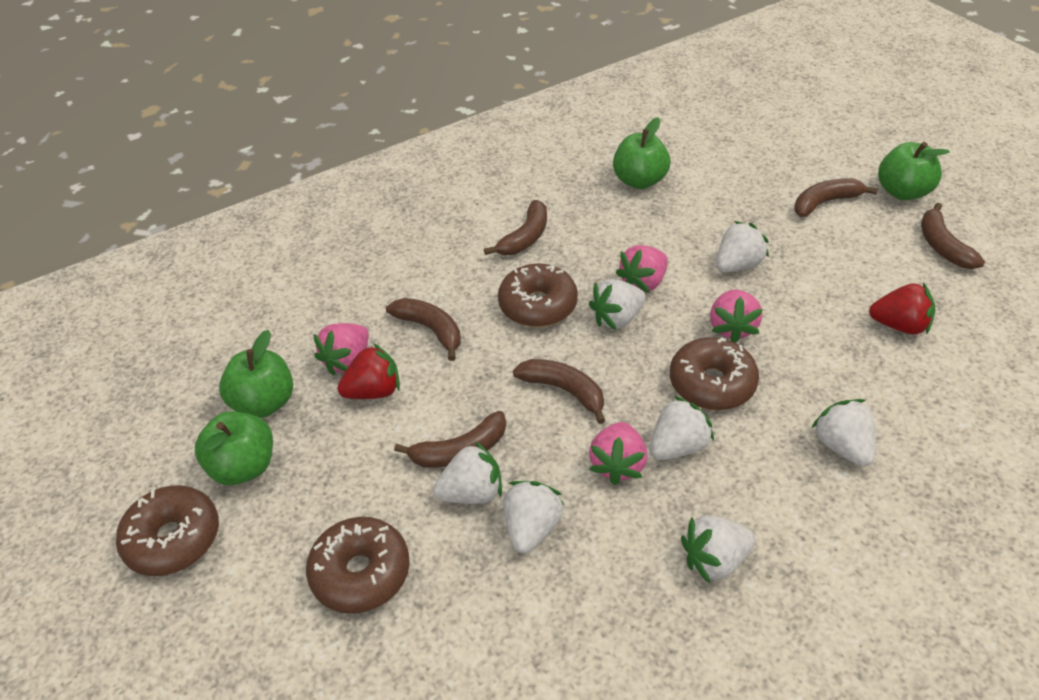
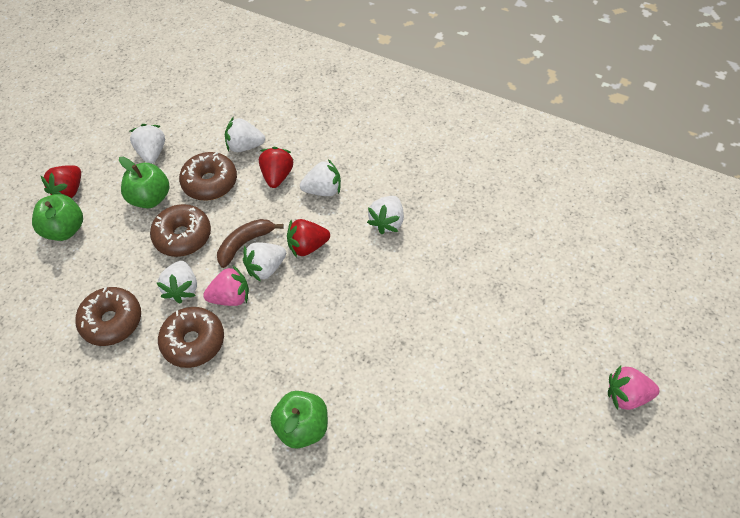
brown banana: [386,298,461,361] [394,411,506,468] [484,200,547,255] [513,359,605,424] [795,178,878,217] [921,203,985,269] = 6 -> [217,219,284,268] = 1
green apple: [195,411,273,485] [219,330,293,418] [613,117,670,189] [878,142,950,200] = 4 -> [32,194,83,241] [119,157,169,208] [270,391,328,449] = 3
pink strawberry: [313,323,369,376] [589,422,647,485] [616,245,668,293] [710,290,763,343] = 4 -> [203,266,249,306] [608,365,659,410] = 2
red strawberry: [337,343,400,399] [869,283,935,335] = 2 -> [41,165,81,198] [259,147,293,188] [287,219,330,257] = 3
white strawberry: [433,441,502,504] [503,481,564,553] [589,279,646,330] [650,396,714,460] [681,515,755,584] [716,221,769,273] [811,399,876,466] = 7 -> [130,124,165,164] [156,261,197,304] [225,117,265,152] [243,243,286,282] [300,159,341,196] [367,196,404,234] = 6

